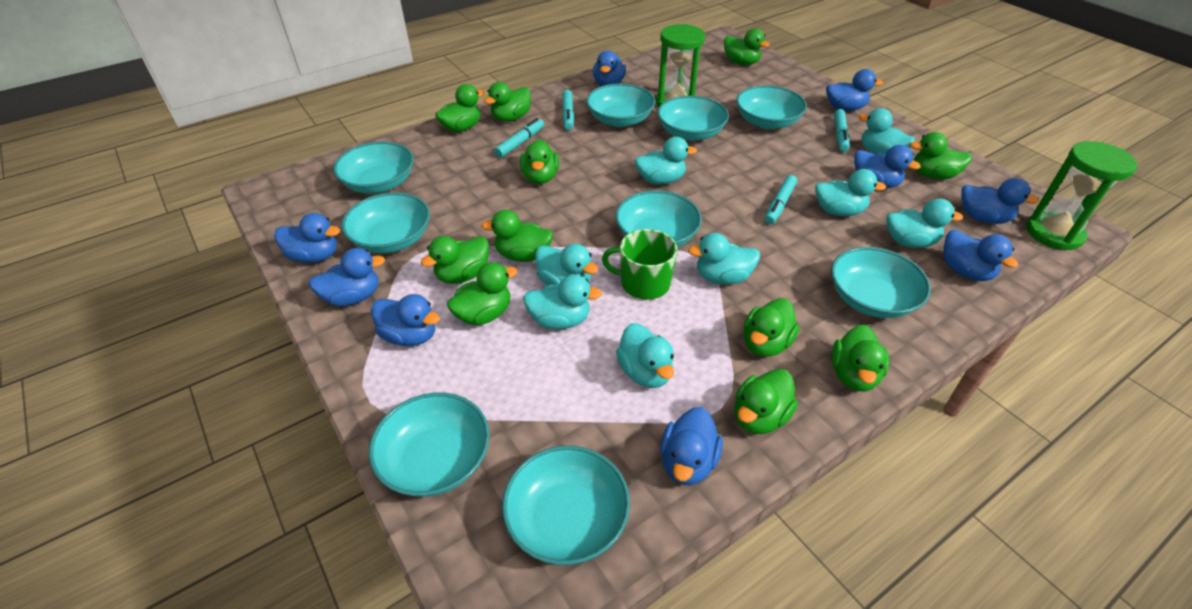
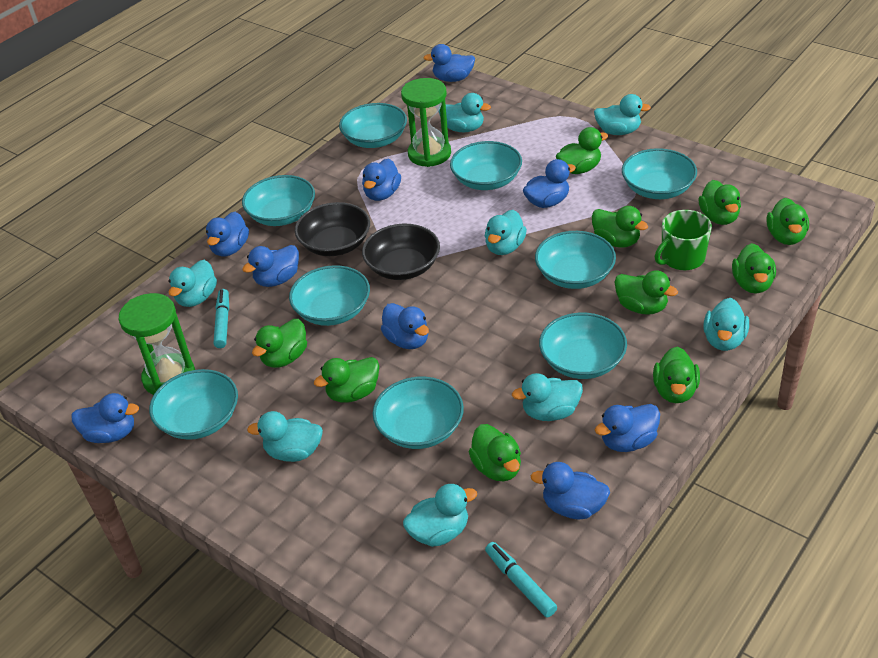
black bowl: none = 0 -> [295,202,370,256] [362,224,440,280] = 2
green duck: [421,236,489,284] [435,84,484,132] [447,262,518,325] [481,210,553,262] [484,82,531,122] [520,139,559,184] [724,28,770,65] [734,369,798,434] [743,298,799,357] [832,325,889,392] [910,132,972,180] = 11 -> [252,319,307,368] [314,357,379,403] [469,424,521,481] [556,127,608,174] [592,206,648,248] [614,270,678,315] [653,347,700,403] [698,180,741,225] [732,243,776,293] [766,198,809,245] = 10
turquoise marker: [494,118,544,158] [562,90,574,130] [765,175,797,224] [834,109,849,152] = 4 -> [214,289,229,348] [485,542,557,618] = 2

